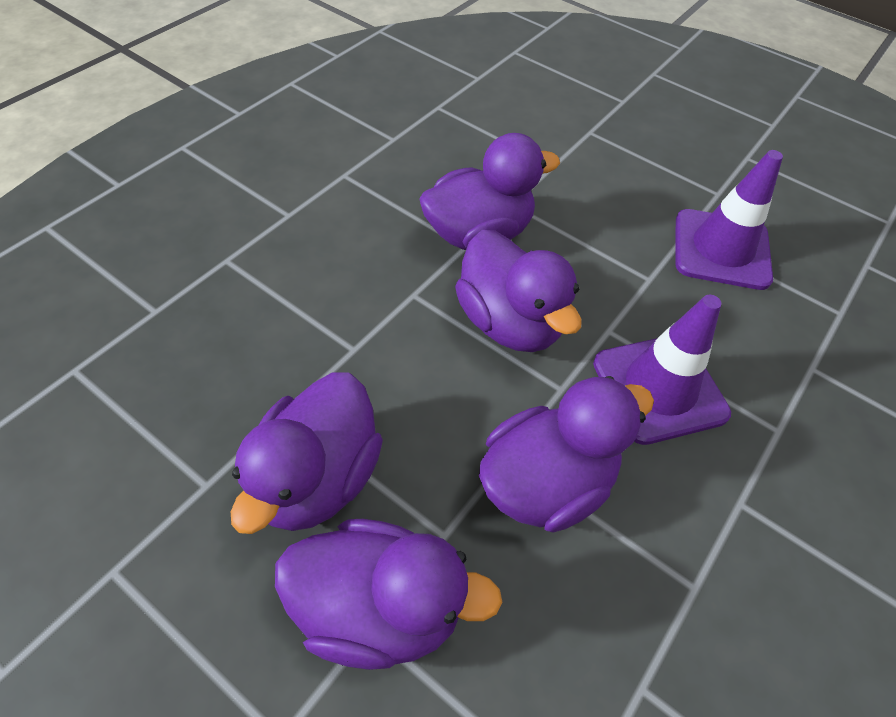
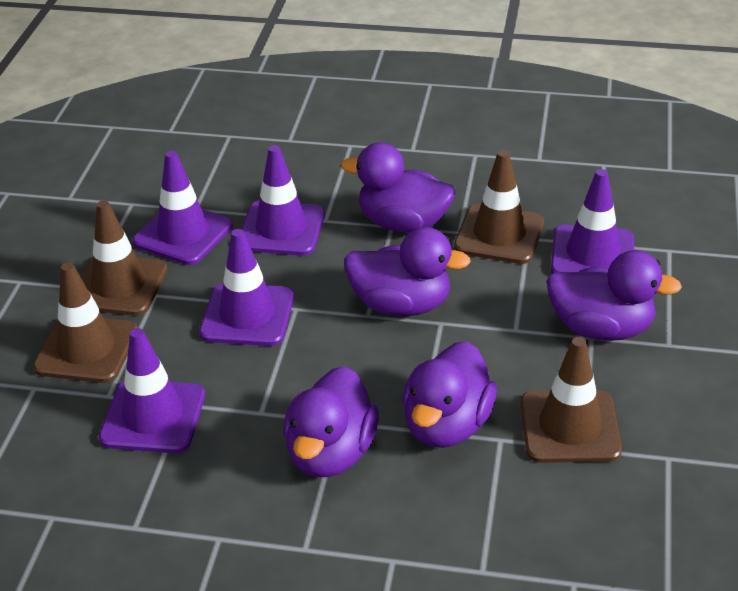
brown traffic cone: none = 0 -> [33,262,138,383] [81,200,168,316] [454,150,544,264] [521,337,622,463] = 4
purple traffic cone: [593,295,731,445] [675,150,783,290] = 2 -> [99,328,205,453] [133,151,233,265] [199,229,294,346] [241,145,325,256] [551,169,634,274] = 5

